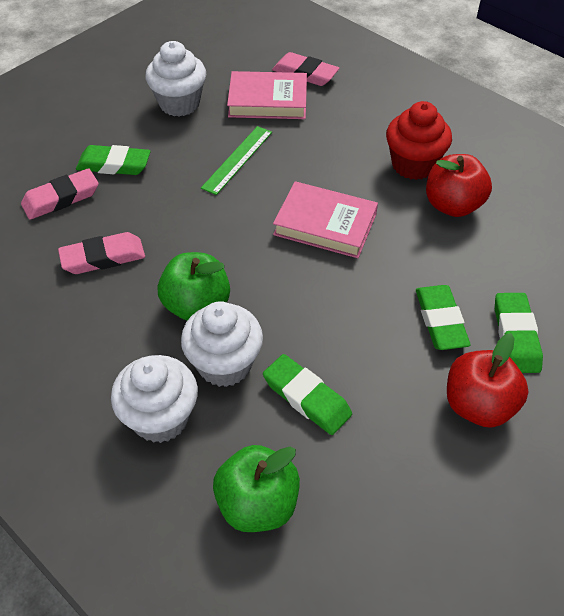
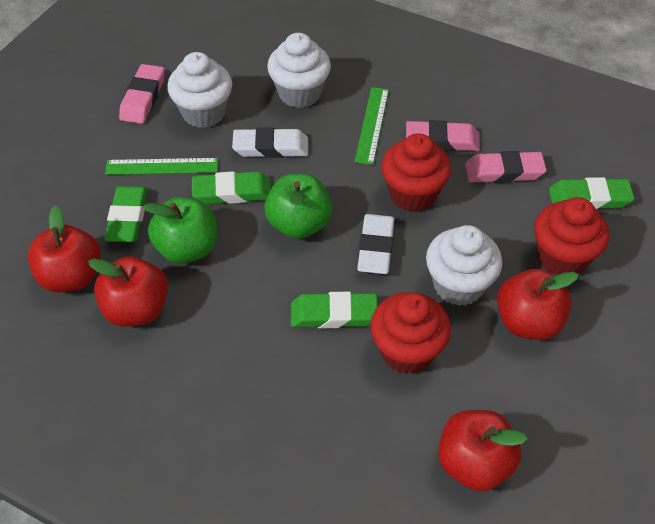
green ruler: [201,126,272,195] = 1 -> [105,158,218,175] [354,87,389,165] = 2
pink book: [227,71,307,119] [273,181,378,258] = 2 -> none = 0
red apple: [426,154,492,217] [447,333,529,428] = 2 -> [28,206,101,292] [88,257,168,327] [438,410,528,491] [497,269,578,340] = 4
red cupcake: [386,101,452,180] = 1 -> [370,292,451,374] [381,133,451,212] [534,197,609,275] = 3
white eraser: none = 0 -> [232,127,308,158] [357,214,394,274] = 2

